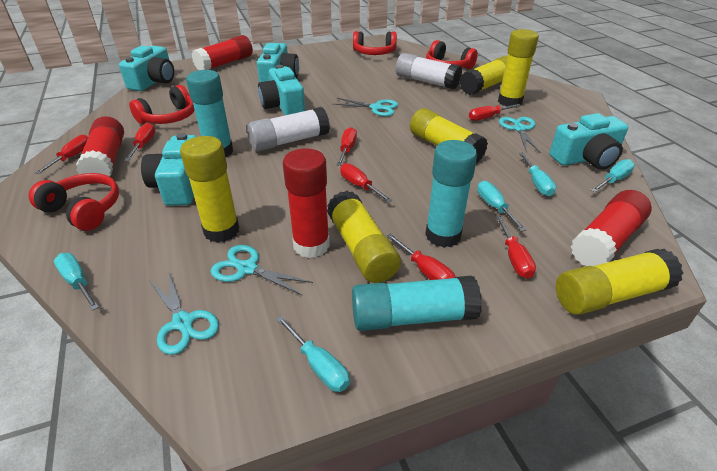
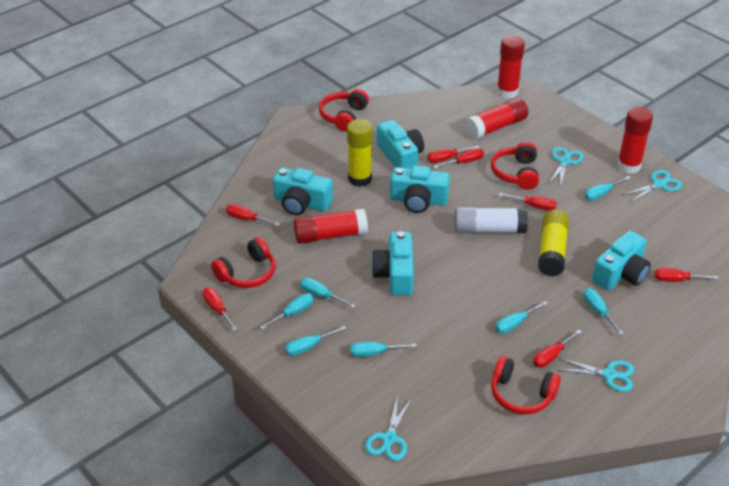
turquoise glue stick: [186,70,233,157] [352,276,482,331] [425,140,477,248] = 3 -> none = 0
turquoise screwdriver: [54,253,99,311] [276,315,350,392] [477,181,527,231] [519,152,556,196] [591,159,635,192] = 5 -> [260,293,314,330] [285,326,346,356] [300,278,355,308] [350,342,417,357] [495,301,548,334] [583,288,624,335] [584,176,631,201] = 7
white glue stick: [247,107,330,152] [396,53,462,89] = 2 -> [454,207,528,233] = 1
yellow glue stick: [180,136,239,243] [327,191,401,283] [410,108,488,163] [460,55,508,95] [498,29,539,107] [556,249,683,315] = 6 -> [347,119,373,187] [538,210,569,277] = 2

